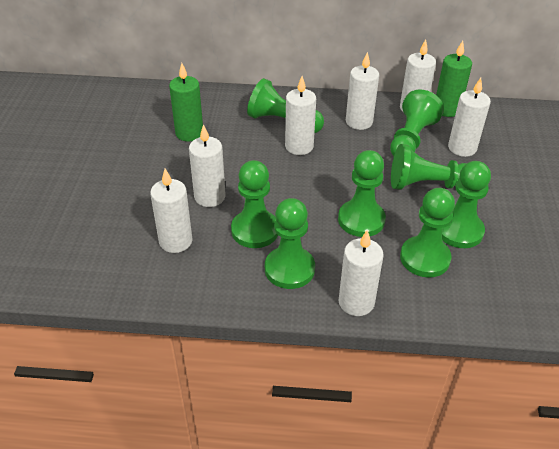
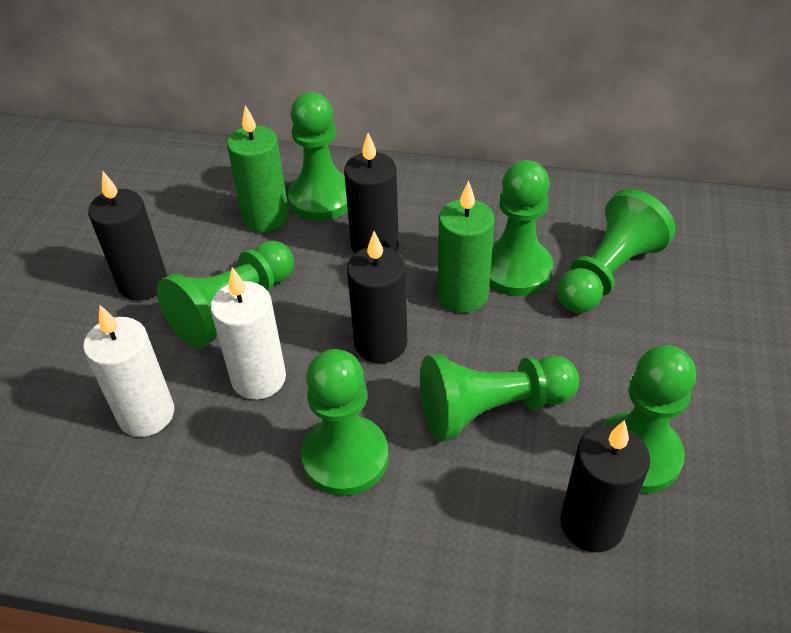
black candle: none = 0 -> [88,171,167,301] [344,133,399,254] [347,231,407,363] [560,420,650,552] = 4
green pawn: [231,160,278,248] [247,78,324,133] [265,198,315,289] [338,150,386,237] [390,89,444,156] [391,144,467,190] [400,188,455,278] [442,161,491,248] = 8 -> [157,241,294,349] [288,92,348,221] [301,349,389,496] [420,354,579,442] [489,160,553,296] [557,189,676,313] [601,345,696,494] = 7
white candle: [150,169,193,253] [189,124,226,207] [285,76,316,155] [339,230,384,316] [346,52,379,130] [400,39,436,112] [448,78,491,157] = 7 -> [83,305,174,437] [210,267,286,400] = 2

